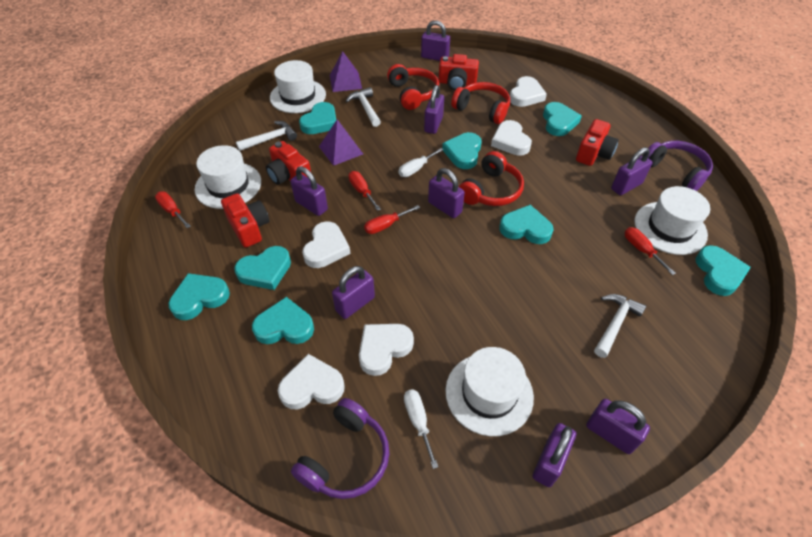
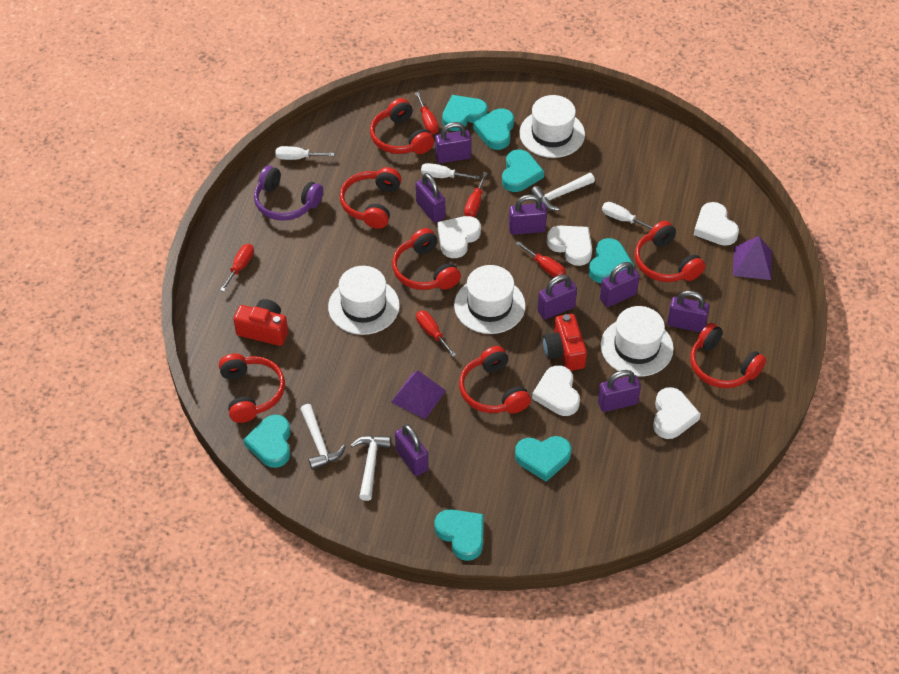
purple headphones: [291,398,389,499] [648,141,713,191] = 2 -> [254,165,323,221] = 1
red camera: [221,193,270,248] [266,141,311,185] [438,54,479,90] [576,119,619,166] = 4 -> [233,299,288,346] [543,314,587,371] = 2
red headphones: [387,64,439,110] [451,82,510,124] [459,151,524,206] = 3 -> [219,353,285,423] [340,167,401,229] [370,98,434,154] [392,228,461,290] [459,346,531,414] [635,221,705,282] [690,323,766,388] = 7
red screwdriver: [155,191,191,228] [349,171,381,211] [364,205,420,234] [625,227,676,275] = 4 -> [220,244,254,292] [415,92,439,134] [416,310,456,357] [464,172,488,217] [516,241,566,277] = 5
turquoise heart: [168,273,230,320] [234,246,291,290] [252,297,314,344] [299,102,336,134] [442,132,482,169] [499,205,554,244] [543,102,582,136] [695,245,751,296] = 8 -> [243,415,291,468] [435,509,484,561] [442,95,488,131] [473,109,514,150] [502,149,544,192] [515,436,572,482] [589,238,634,283] = 7
white screwdriver: [399,148,443,177] [404,390,438,469] = 2 -> [275,146,334,160] [421,163,480,179] [602,202,653,229] = 3

